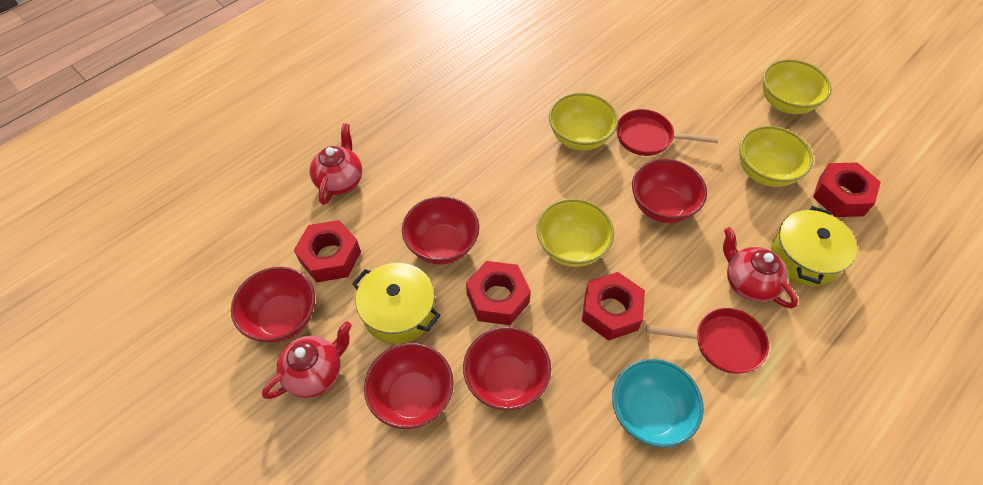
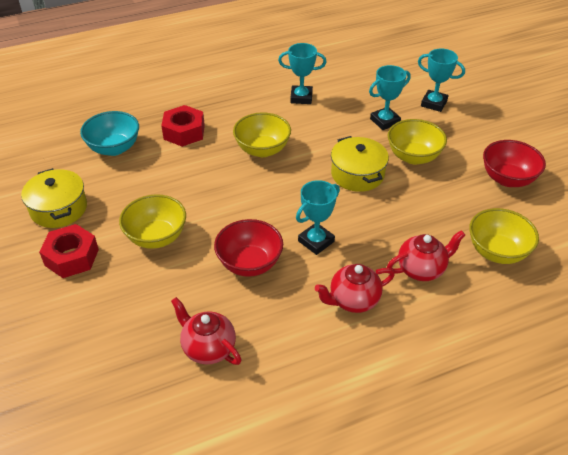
red bowl: [231,267,315,343] [364,343,454,429] [402,196,479,265] [463,327,551,410] [632,159,707,223] = 5 -> [214,219,283,277] [483,140,546,187] = 2
red nut: [294,220,361,282] [466,261,531,325] [582,272,645,341] [813,162,881,217] = 4 -> [39,224,99,278] [161,105,205,147] = 2
red pan: [616,109,718,156] [646,308,769,374] = 2 -> none = 0
turquoise trophy: none = 0 -> [278,43,327,104] [296,180,340,255] [369,65,410,130] [418,48,465,112] = 4

